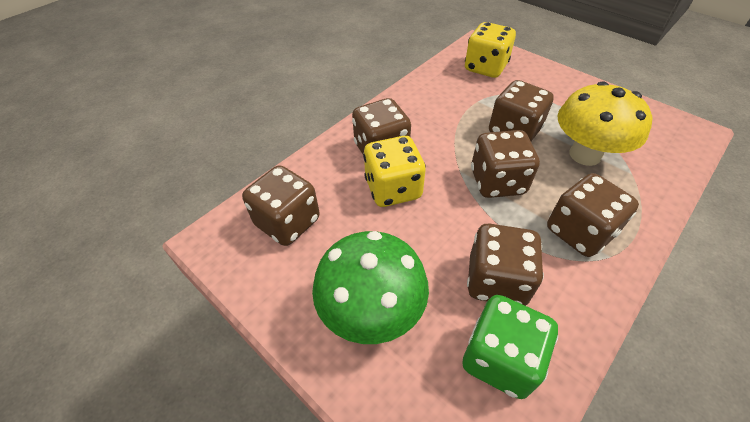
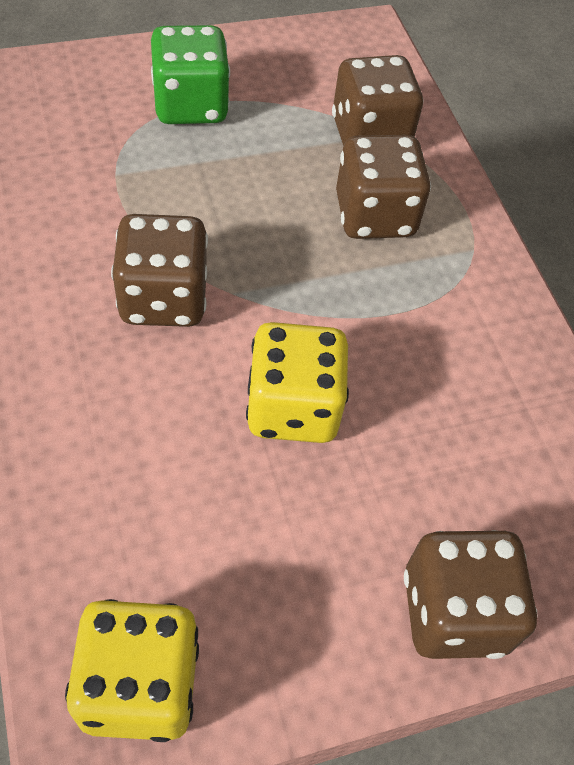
brown dice: [242,165,320,246] [352,98,411,155] [467,224,544,306] [471,130,540,198] [489,80,554,141] [547,173,639,257] = 6 -> [111,214,208,327] [332,55,423,146] [336,135,431,239] [404,530,537,659] = 4
green mushroom: [312,231,429,344] = 1 -> none = 0
yellow mushroom: [558,81,652,166] = 1 -> none = 0

